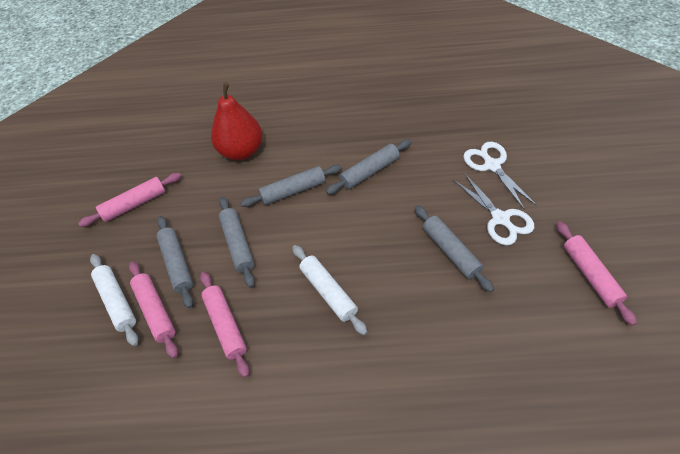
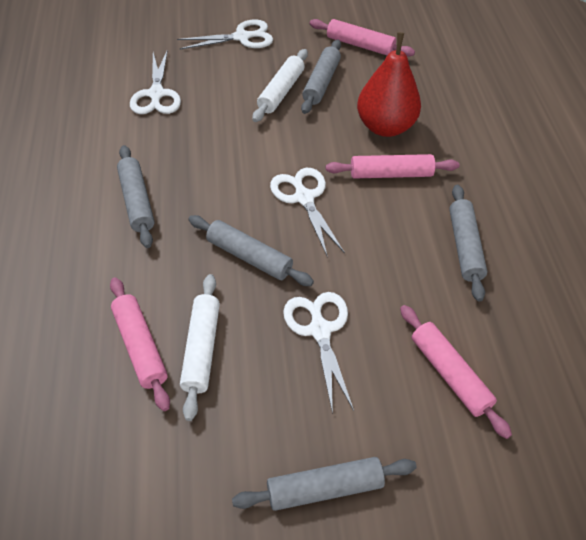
white scissors: [453,173,534,245] [463,142,536,210] = 2 -> [130,49,181,114] [177,19,273,50] [270,168,345,256] [283,292,354,414] = 4

